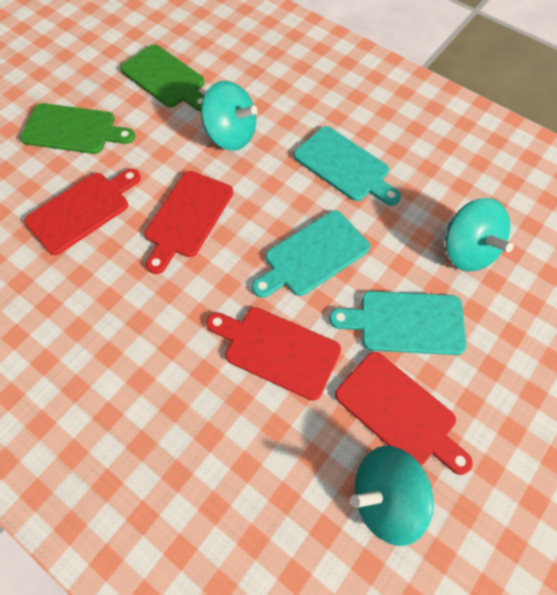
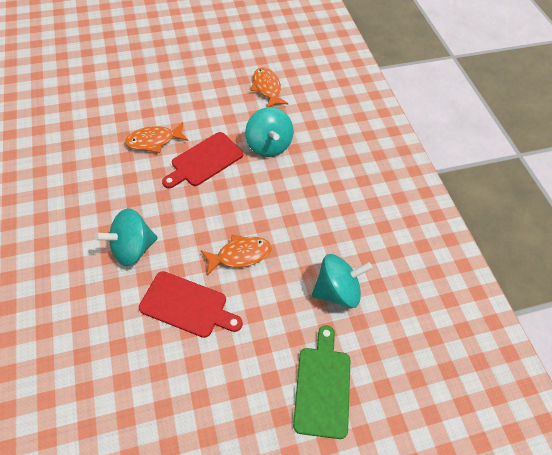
green cutting board: [20,103,135,154] [120,44,205,111] = 2 -> [293,325,351,439] = 1
orange fish: none = 0 -> [125,122,188,153] [200,235,271,276] [251,67,288,107] = 3
red cutting board: [24,169,141,255] [144,171,233,274] [207,308,341,401] [335,352,473,475] = 4 -> [139,271,243,338] [162,132,243,188] = 2
turquoise cutting board: [252,211,370,298] [294,126,401,206] [329,291,466,355] = 3 -> none = 0

